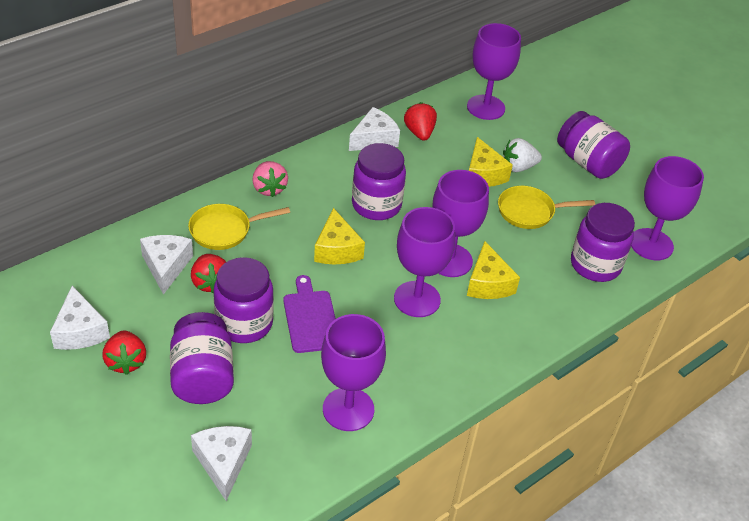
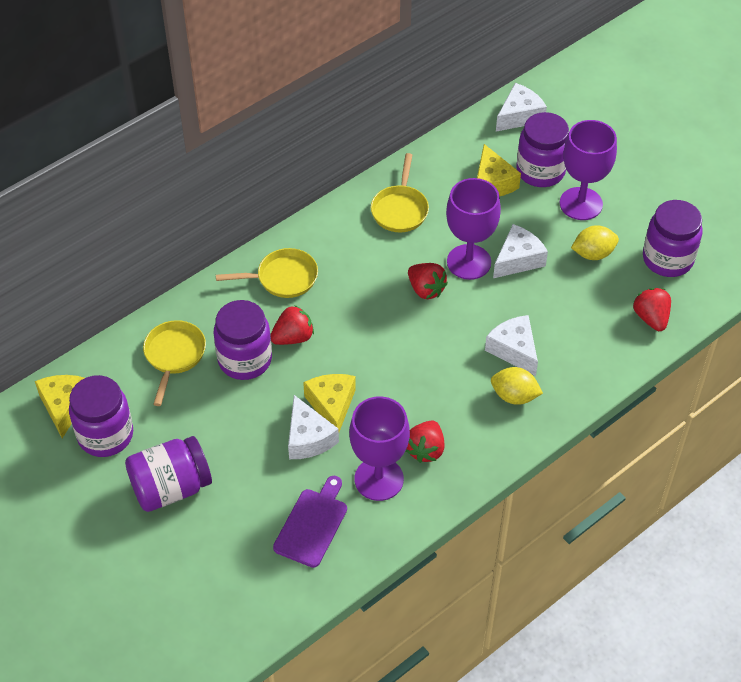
pink strawberry: [252,161,288,197] = 1 -> none = 0
purple goblet: [321,314,386,431] [394,207,455,317] [432,170,489,277] [467,23,521,120] [631,156,704,260] = 5 -> [349,396,410,501] [446,178,501,280] [560,120,617,220] = 3
red strawberry: [103,331,146,375] [191,254,226,293] [404,102,437,141] = 3 -> [271,305,314,345] [406,421,444,463] [408,263,448,299] [633,288,671,331] = 4
white strawberry: [503,138,542,172] = 1 -> none = 0
yellow lemon: none = 0 -> [491,367,543,405] [571,225,619,260] = 2
yellow pan: [188,204,290,250] [498,186,595,229] = 2 -> [143,320,206,406] [216,248,318,298] [371,153,429,232] = 3

